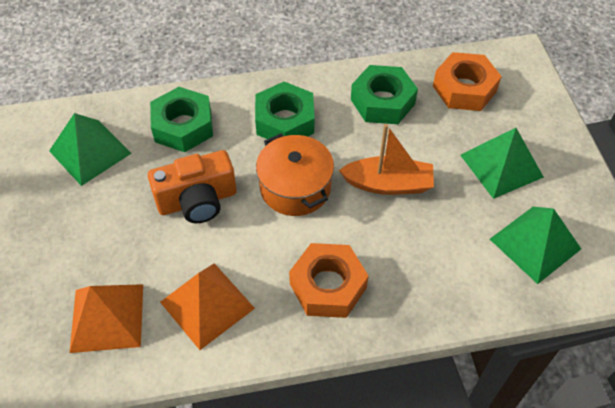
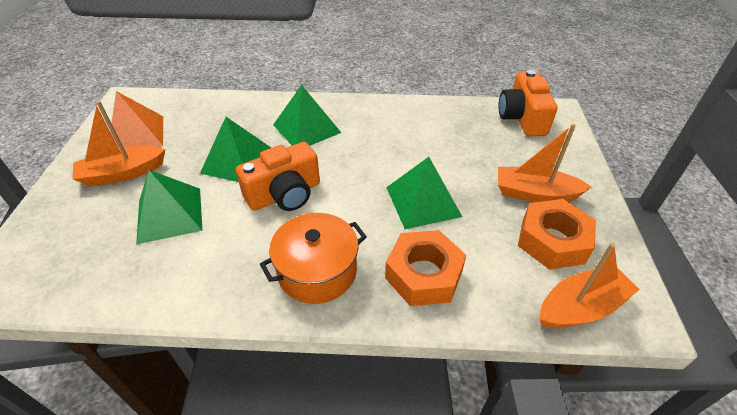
green nut: [150,87,213,152] [255,82,314,139] [351,65,418,124] = 3 -> none = 0
green pyramid: [49,113,132,186] [460,128,544,199] [490,207,581,284] = 3 -> [136,170,202,244] [200,117,271,182] [273,85,341,146] [386,157,462,229] = 4
orange boat: [339,124,434,195] = 1 -> [72,101,166,187] [498,124,591,202] [540,243,640,328] = 3
orange camera: [148,150,237,223] = 1 -> [236,142,320,211] [499,70,558,136] = 2
orange pyramid: [70,284,143,353] [160,263,255,350] = 2 -> [110,91,163,148] = 1

